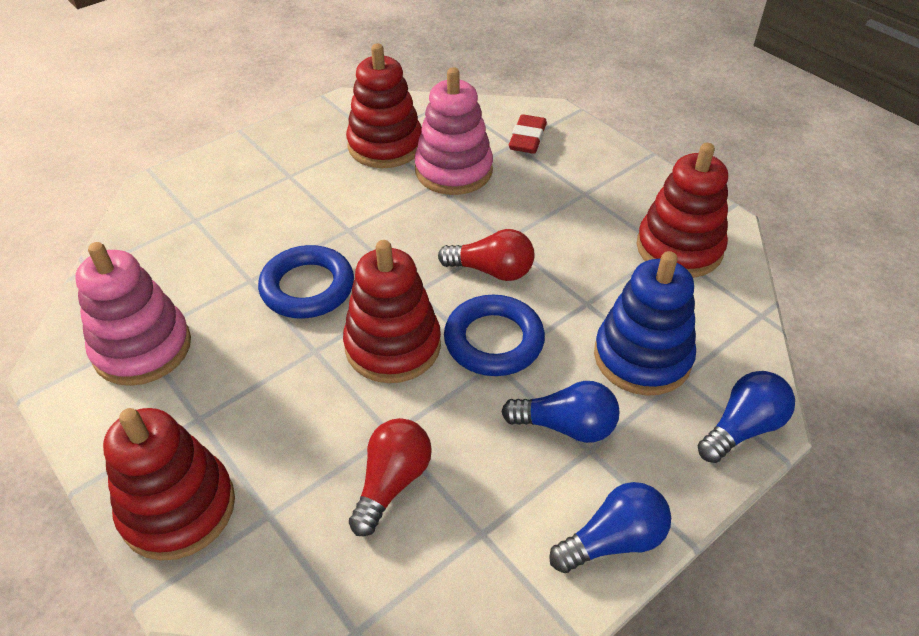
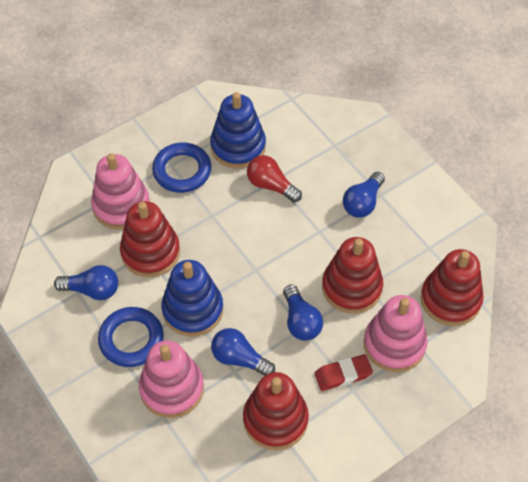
blue light bulb: [501,381,620,443] [549,482,671,573] [698,371,795,463] = 3 -> [54,265,118,300] [211,328,275,376] [283,285,323,341] [343,172,385,217] = 4
blue stacking toy: [594,251,696,396] = 1 -> [161,260,223,337] [210,92,266,169] = 2
pink stacking toy: [75,242,191,386] [414,67,493,195] = 2 -> [91,153,150,230] [139,340,204,418] [364,295,428,372] = 3
red light bulb: [349,418,432,536] [438,229,534,281] = 2 -> [247,155,302,202] = 1

